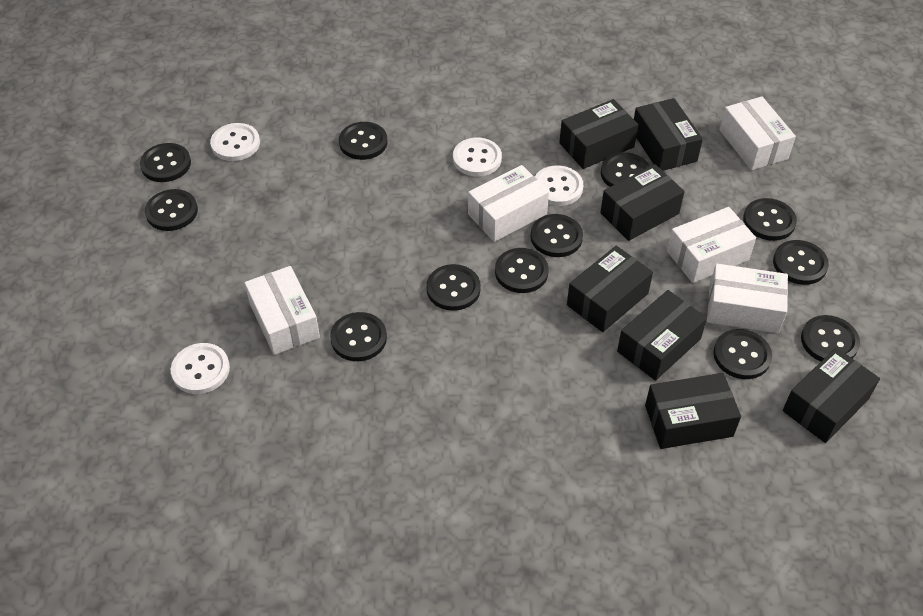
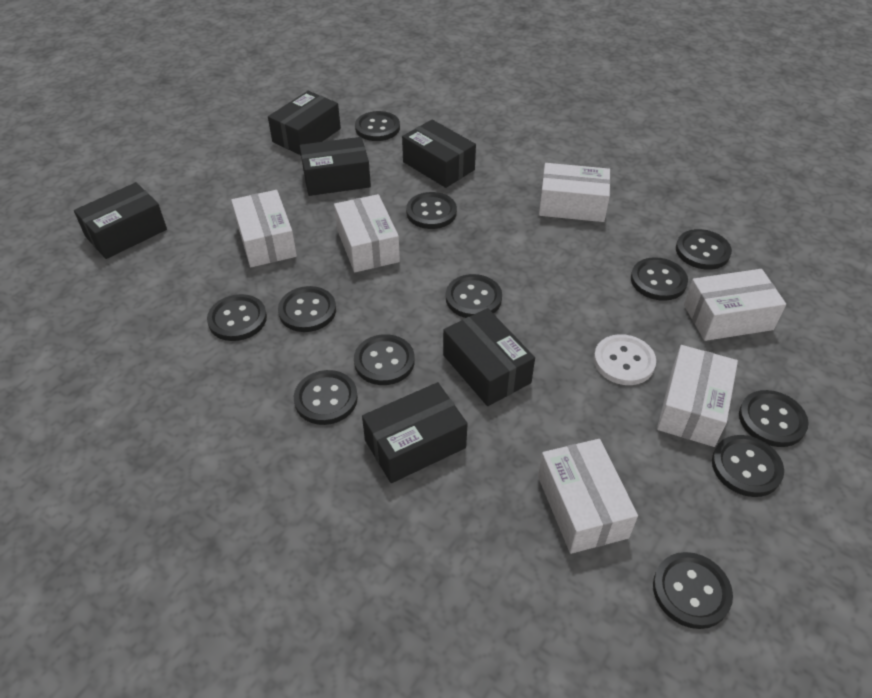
black box: [559,99,638,169] [567,246,653,332] [600,164,685,241] [617,290,707,381] [634,98,703,171] [645,373,741,449] [783,347,880,443] = 7 -> [74,182,167,259] [268,91,341,155] [300,137,371,196] [362,382,468,483] [402,120,476,188] [443,308,535,406] = 6
white box: [245,266,320,355] [468,165,549,242] [667,207,756,283] [707,264,788,333] [720,96,796,170] = 5 -> [231,190,297,267] [334,194,400,272] [538,439,638,554] [539,163,610,222] [657,345,738,447] [684,269,786,341] = 6
white button: [171,343,230,394] [210,123,260,161] [453,138,502,176] [535,166,583,206] = 4 -> [594,334,656,385] = 1

